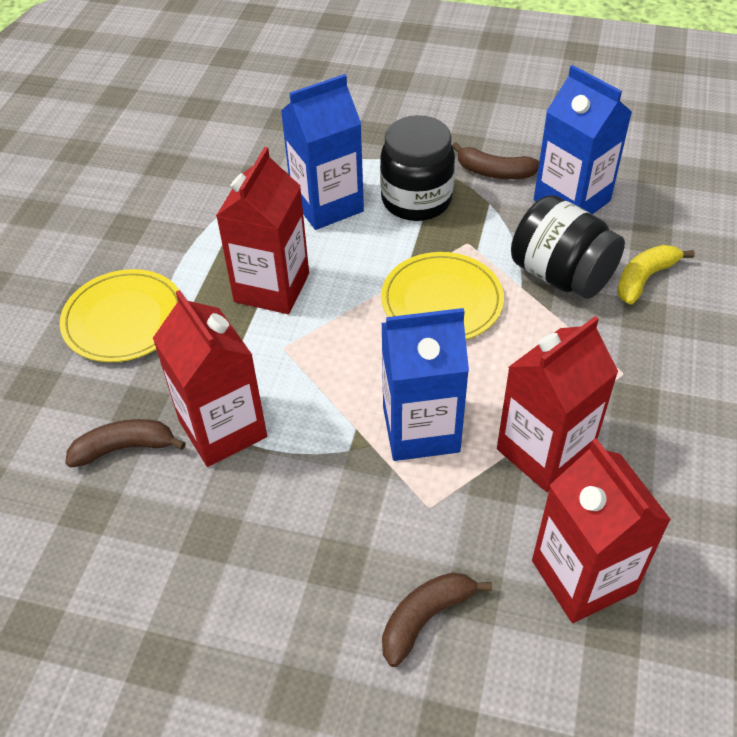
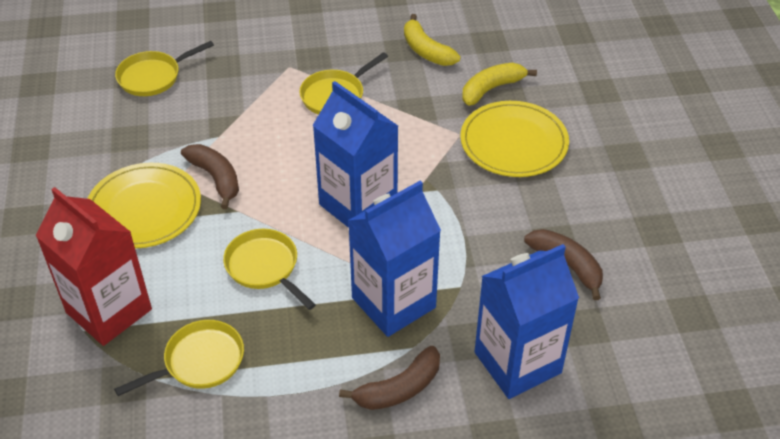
black jar: [380,115,455,221] [511,195,625,299] = 2 -> none = 0
red carton: [153,290,267,467] [216,147,309,314] [497,316,619,492] [532,438,671,623] = 4 -> [35,187,152,346] = 1
yellow banana: [617,245,695,305] = 1 -> [404,14,460,66] [462,63,537,106] = 2
yellow pan: none = 0 -> [114,320,244,396] [115,41,214,96] [223,229,316,310] [299,52,388,114] = 4

